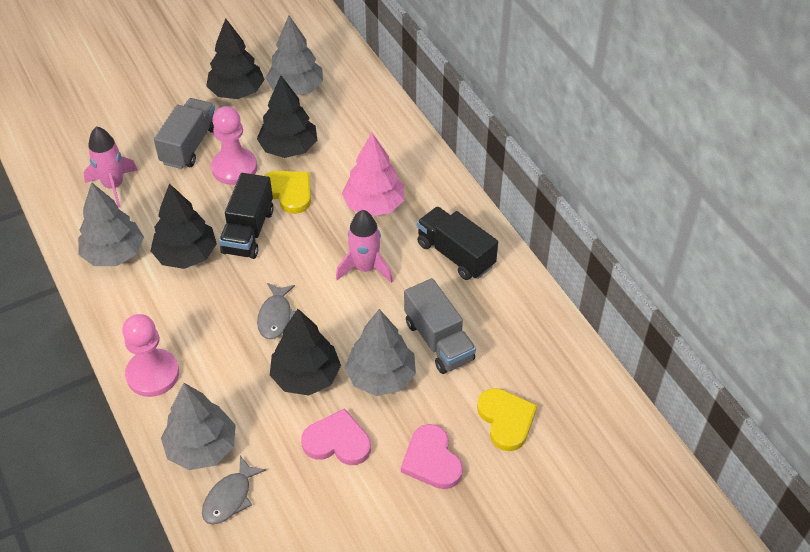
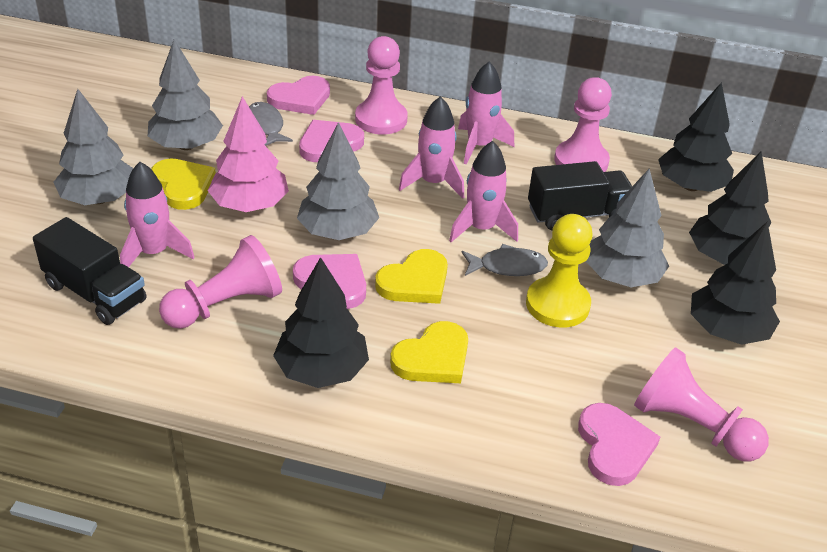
grey truck: [154,98,215,169] [404,278,476,374] = 2 -> none = 0
pink heart: [301,408,371,465] [401,424,463,489] = 2 -> [267,76,330,115] [293,254,366,309] [299,120,364,162] [578,403,660,486] = 4
pink pawn: [122,314,179,397] [211,106,257,185] = 2 -> [159,235,282,329] [355,36,408,135] [554,77,612,172] [634,347,769,461] = 4
pink rocket: [83,126,138,208] [336,210,393,283] = 2 -> [120,162,195,267] [399,96,464,199] [449,141,518,242] [458,62,514,164] = 4
yellow heart: [264,171,311,214] [477,388,537,451] = 2 -> [151,159,216,210] [375,249,448,304] [390,321,468,383] = 3
yellow pawn: none = 0 -> [526,214,593,328] = 1

